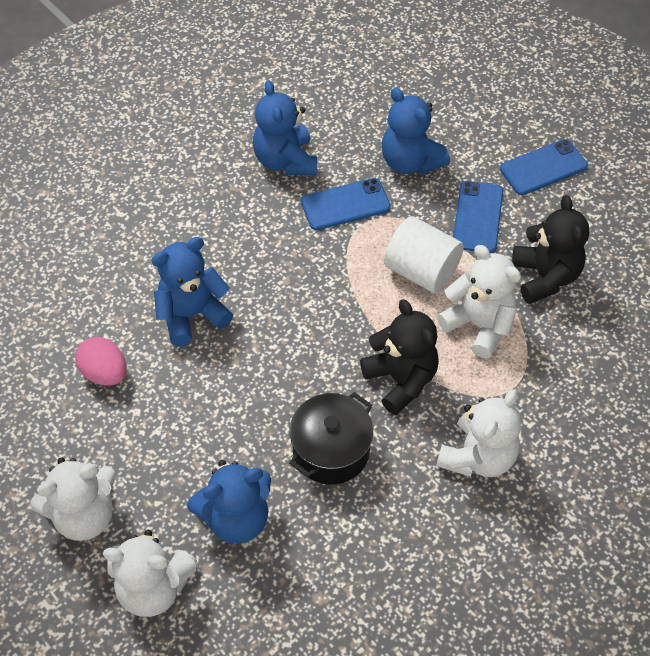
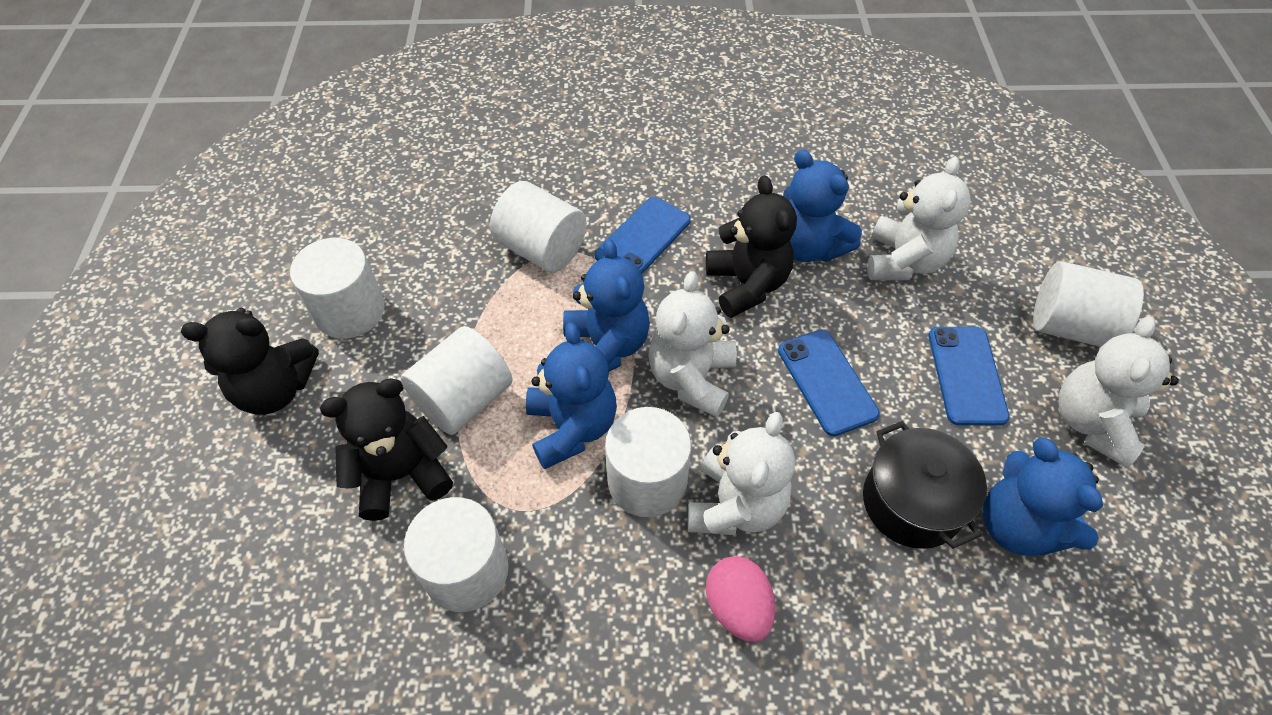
black teddy bear: [360,299,439,415] [512,195,590,304] = 2 -> [181,308,319,415] [320,378,453,521] [706,175,797,318] = 3
white cylinder: [384,216,464,293] = 1 -> [290,238,385,339] [401,326,513,435] [404,497,509,612] [490,181,587,272] [605,407,691,517] [1033,261,1144,347] = 6

